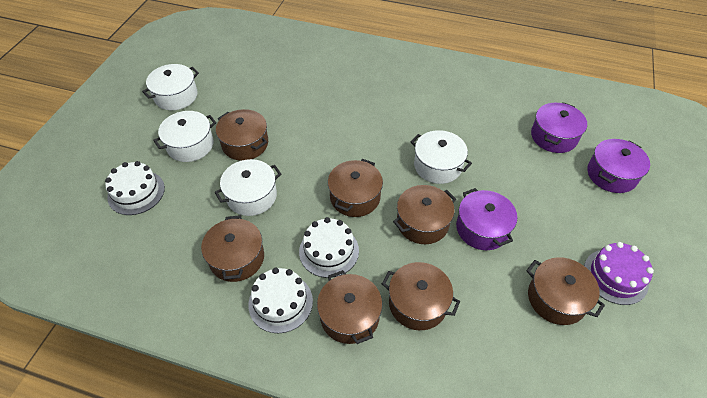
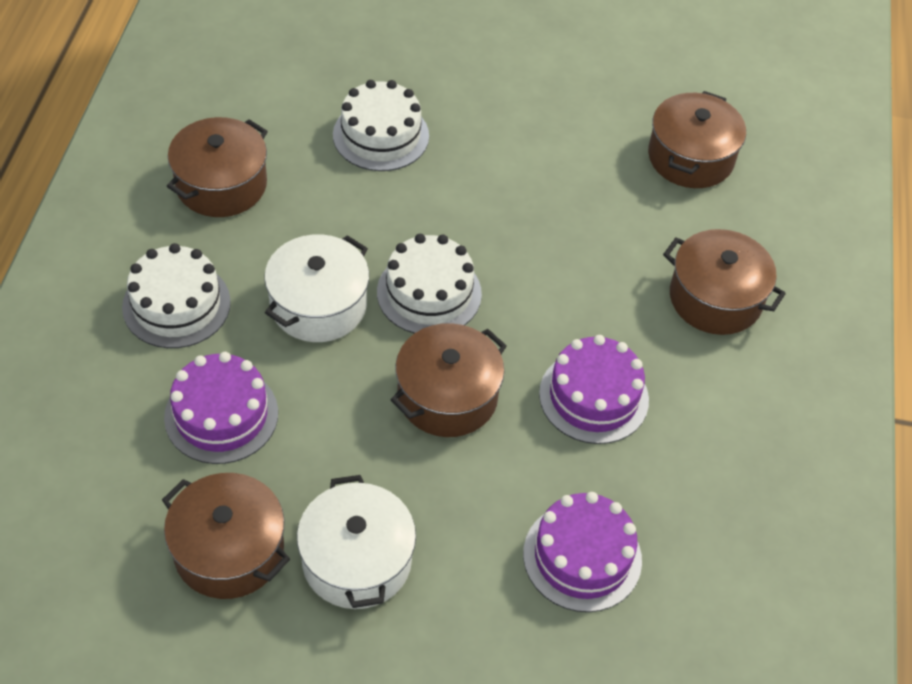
brown pot: [201,215,264,282] [216,109,268,161] [317,270,382,344] [328,159,383,217] [382,262,460,330] [393,185,456,244] [526,257,605,325] = 7 -> [162,473,290,599] [167,117,268,217] [391,323,507,437] [648,91,746,188] [663,229,786,335] = 5
purple cake: [584,242,654,305] = 1 -> [164,352,278,464] [523,492,642,612] [539,335,649,444] = 3
purple pot: [456,188,517,250] [531,102,587,153] [587,139,650,193] = 3 -> none = 0
white pot: [142,64,199,110] [153,111,216,162] [214,159,281,216] [411,130,472,184] = 4 -> [264,234,369,342] [297,475,416,609] = 2

